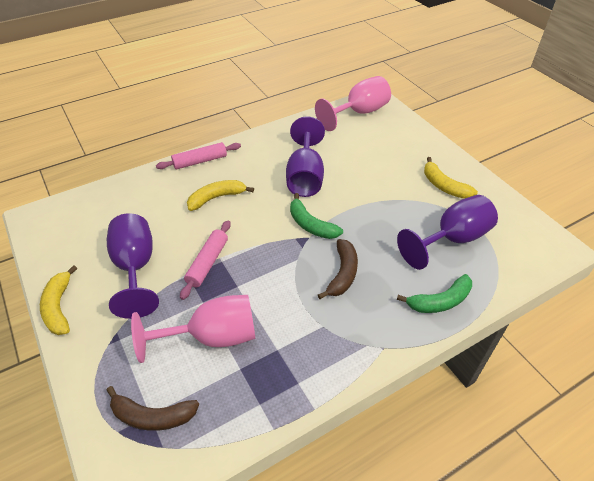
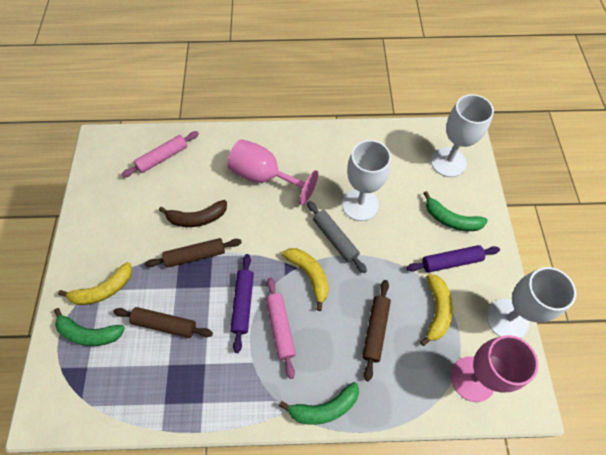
brown banana: [106,386,199,431] [318,239,358,299] = 2 -> [159,200,227,227] = 1
brown rolling pin: none = 0 -> [114,307,213,338] [145,238,242,268] [362,280,391,382] = 3
green banana: [290,193,343,239] [397,274,472,313] = 2 -> [54,308,125,346] [279,382,359,425] [423,191,488,231] = 3
grey rolling pin: none = 0 -> [307,201,367,273] = 1
purple goblet: [107,213,159,319] [286,117,325,197] [397,195,498,270] = 3 -> none = 0
purple rolling pin: none = 0 -> [230,254,254,353] [407,245,500,273] = 2
white goblet: none = 0 -> [342,140,391,221] [431,94,494,177] [487,267,576,338] = 3

